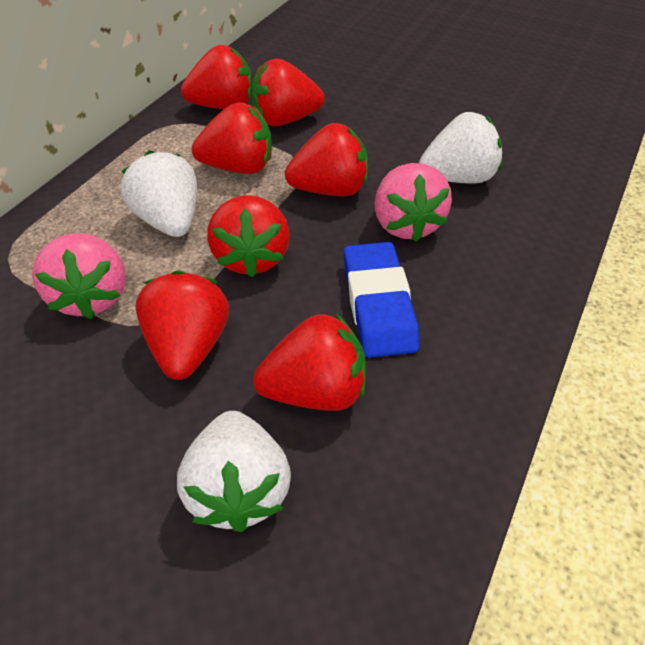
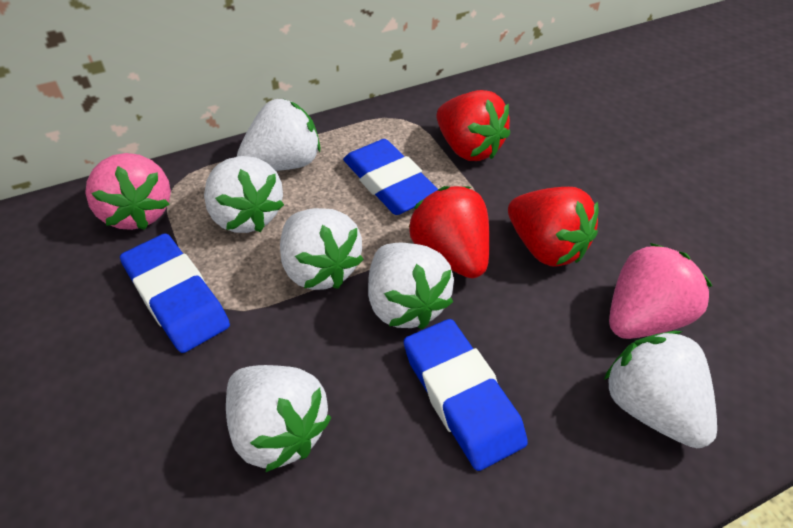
blue eraser: [344,242,420,358] = 1 -> [120,233,230,353] [343,139,438,215] [404,319,528,471] = 3
red strawberry: [135,270,229,380] [181,45,252,109] [192,102,272,174] [207,195,290,277] [251,59,325,126] [253,313,366,411] [285,123,368,196] = 7 -> [409,186,490,278] [437,90,510,161] [508,187,598,267] = 3
white strawberry: [121,150,197,237] [177,411,291,532] [419,112,502,184] = 3 -> [204,156,284,233] [226,365,332,473] [237,99,320,171] [280,208,364,290] [368,243,454,329] [604,331,717,448] = 6

